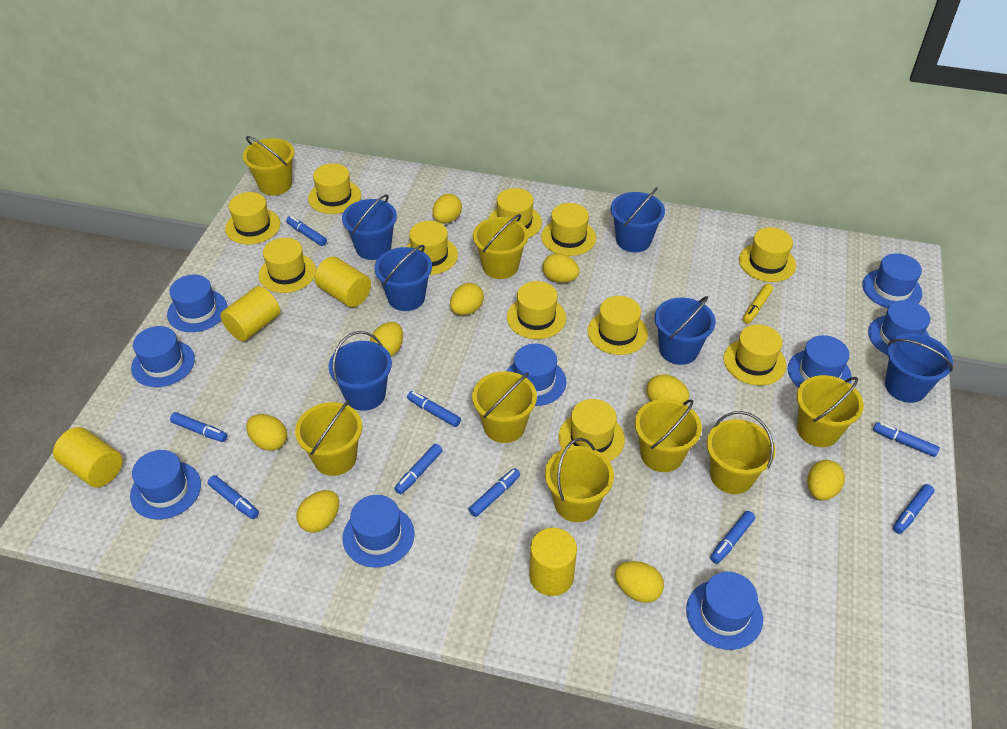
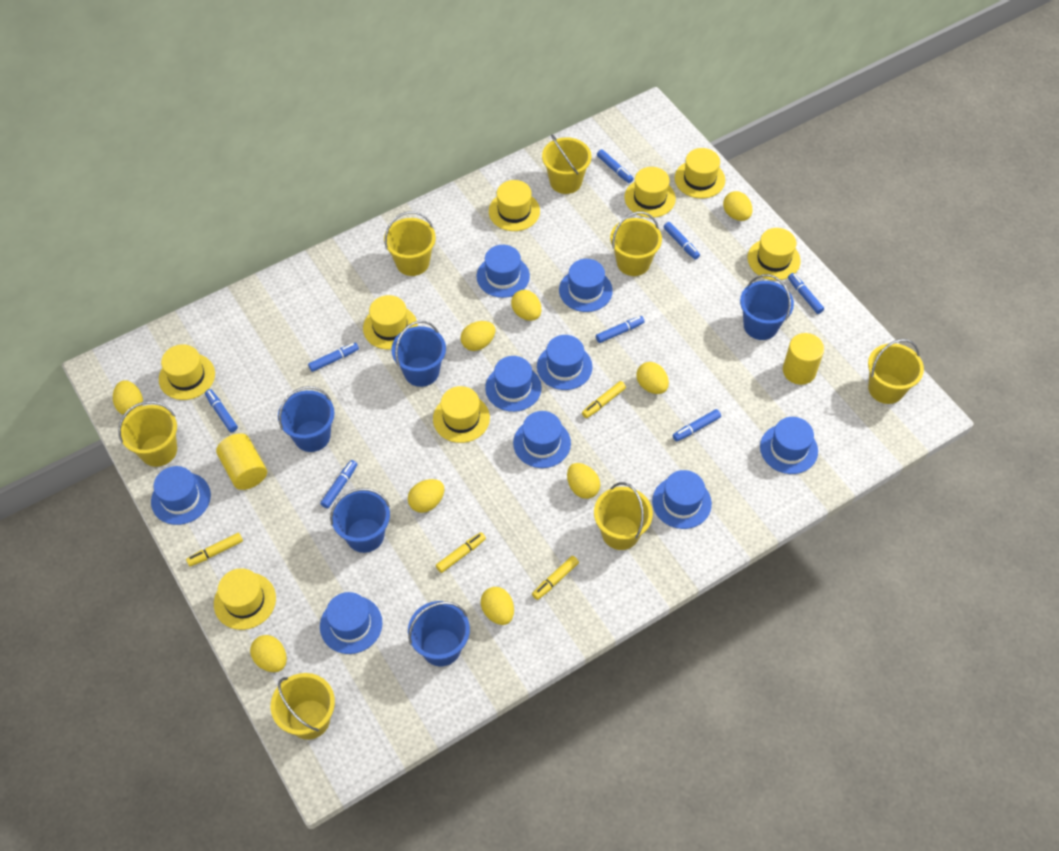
blue bucket: [329,331,392,411] [342,194,397,260] [375,245,432,311] [611,187,665,252] [655,296,715,365] [885,333,953,403] = 6 -> [278,386,335,452] [330,488,390,553] [391,321,446,387] [408,601,470,666] [740,274,794,340] = 5
blue marker: [170,412,227,442] [208,475,259,519] [286,216,327,246] [394,444,442,494] [407,391,461,427] [469,468,520,517] [710,511,755,564] [873,422,940,457] [893,484,934,534] = 9 -> [205,389,238,432] [308,342,359,372] [320,460,357,508] [596,316,644,343] [597,149,633,183] [664,222,700,260] [673,409,721,441] [788,273,824,314] = 8
yellow bucket: [243,136,295,195] [295,400,362,476] [472,371,537,443] [473,214,528,279] [545,438,614,522] [635,399,702,472] [707,411,775,494] [797,375,864,447] = 8 -> [118,401,177,467] [271,673,335,740] [384,211,436,276] [542,135,592,194] [594,482,653,550] [610,211,662,276] [868,339,924,404] = 7
yellow cylinder: [53,427,122,487] [220,286,280,341] [315,256,371,307] [529,528,577,596] = 4 -> [216,433,267,490] [783,333,824,385] = 2
yellow hat: [225,192,280,244] [258,238,316,293] [308,163,361,214] [406,221,458,275] [488,188,542,238] [507,281,566,339] [541,203,596,256] [558,399,625,461] [587,296,648,355] [723,324,786,385] [739,227,796,282] = 11 -> [159,344,215,400] [214,568,276,630] [363,295,418,350] [433,386,490,443] [489,180,540,231] [624,167,676,218] [675,148,725,198] [747,228,801,280] = 8
yellow marker: [743,284,773,324] = 1 -> [186,533,243,567] [436,532,486,573] [532,556,579,600] [582,381,626,418] = 4

